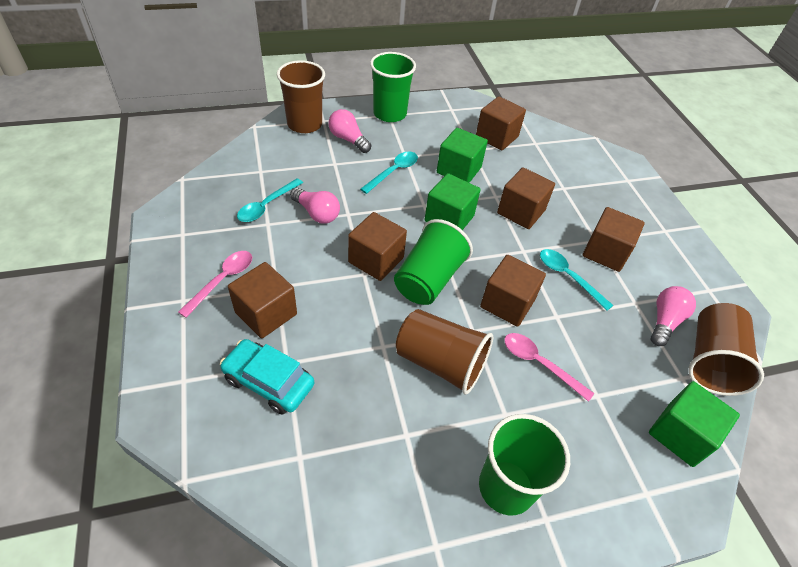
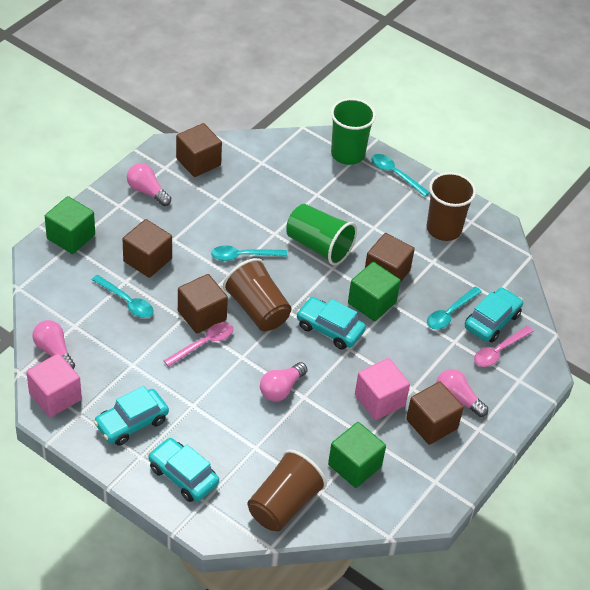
brown cube: [228,262,297,338] [348,212,407,281] [476,96,526,150] [480,255,546,327] [497,167,555,229] [583,207,645,272] = 6 -> [123,219,172,278] [176,123,222,177] [178,274,228,334] [365,233,415,283] [406,381,464,445] = 5
green cup: [370,52,416,122] [394,219,473,305] [479,414,570,516] = 3 -> [286,204,357,265] [331,98,376,165] = 2
pink cube: none = 0 -> [26,353,82,417] [355,358,410,420] = 2
pink light bulb: [290,188,340,223] [328,109,371,153] [650,286,696,346] = 3 -> [33,320,75,369] [127,163,171,206] [260,362,308,402] [436,369,488,417] = 4
turquoise car: [220,339,314,415] = 1 -> [94,386,169,446] [148,438,219,502] [296,297,366,350] [465,288,523,342] = 4
turquoise spoon: [237,178,303,222] [360,152,418,194] [540,249,613,311] = 3 -> [92,275,154,318] [211,245,287,261] [371,154,430,197] [427,286,482,330] = 4

